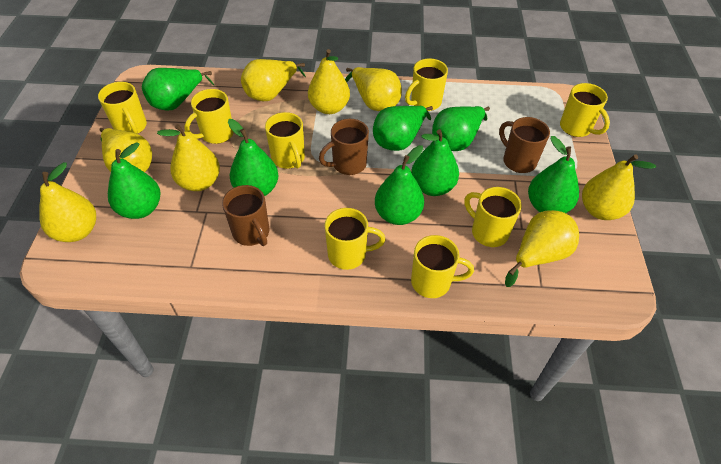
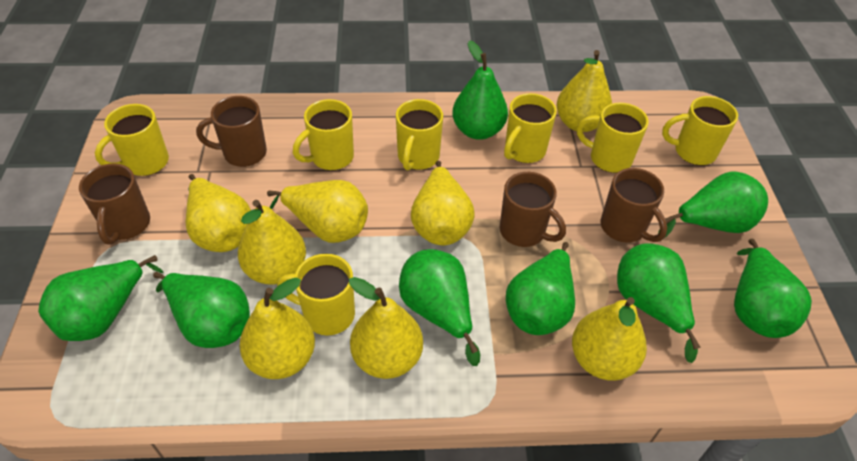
brown mug: [222,185,270,246] [319,119,369,175] [499,117,550,173] = 3 -> [79,163,150,245] [196,96,267,167] [500,172,566,247] [601,168,667,243] = 4
yellow mug: [98,82,147,134] [184,89,234,144] [265,112,305,169] [325,208,386,270] [405,58,448,111] [411,235,474,298] [464,187,522,247] [560,83,610,137] = 8 -> [95,104,169,176] [277,254,355,335] [293,99,354,170] [396,99,443,170] [504,93,557,163] [577,103,649,173] [662,96,738,165] = 7

